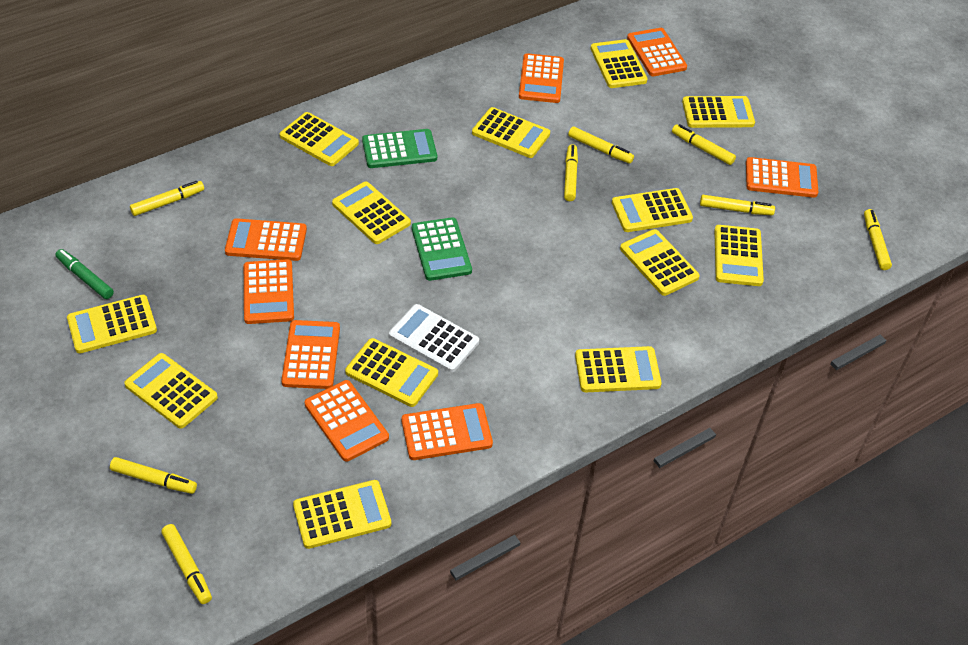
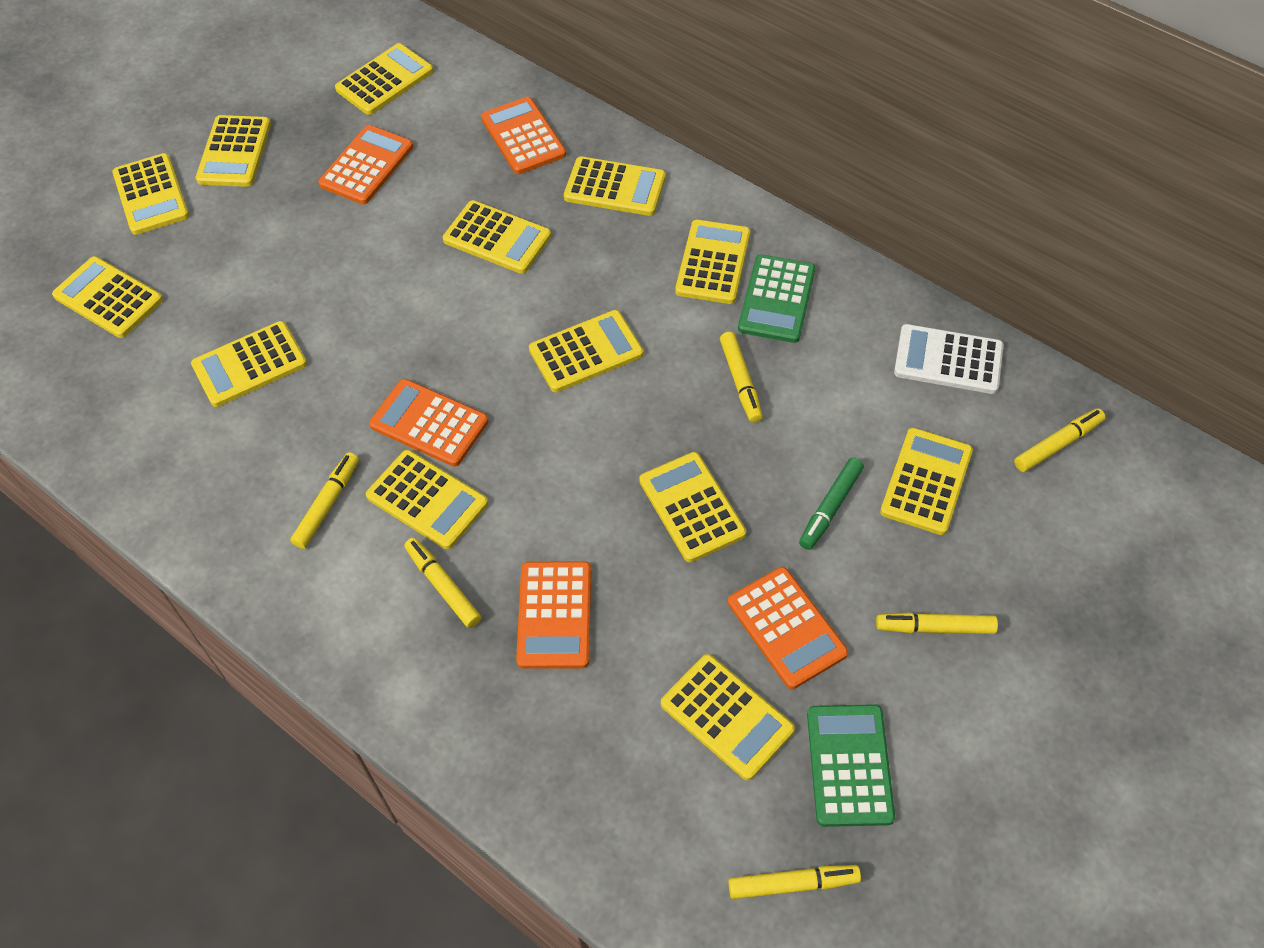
orange calculator: [225,218,307,261] [244,259,294,324] [281,320,340,389] [305,380,389,462] [401,403,493,460] [519,53,564,103] [627,28,687,76] [746,157,818,198] = 8 -> [318,125,413,204] [369,379,489,467] [481,97,566,174] [516,561,591,669] [728,567,848,689] = 5
yellow marker: [110,457,197,494] [130,181,204,216] [161,524,212,604] [564,144,578,201] [568,127,634,164] [672,124,736,165] [700,195,775,215] [864,209,892,270] = 8 -> [290,452,359,549] [404,537,481,628] [720,332,763,423] [728,865,861,899] [876,612,998,634] [1014,408,1105,472] = 6

